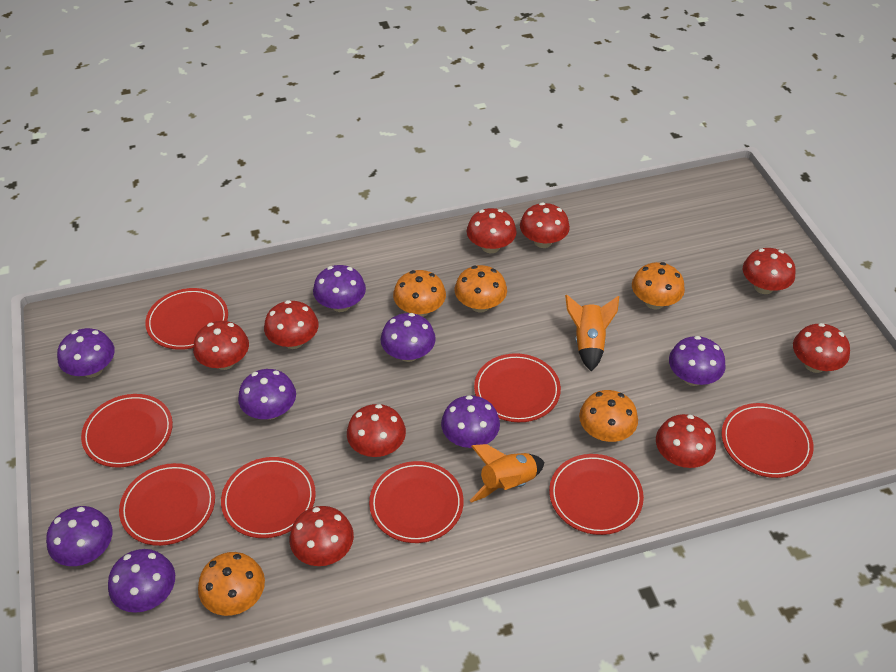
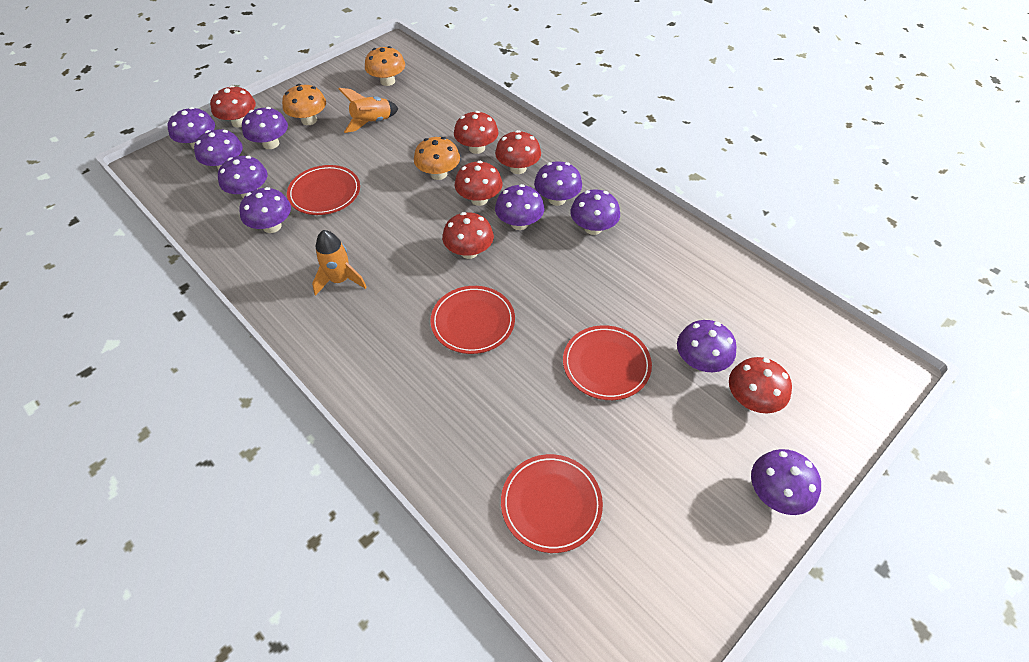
orange mushroom: [198,552,265,616] [393,270,446,317] [455,265,507,312] [579,390,638,442] [632,262,685,310] = 5 -> [282,84,326,125] [365,46,405,86] [414,137,460,180] = 3
purple mushroom: [46,506,112,566] [57,328,115,378] [108,549,175,613] [238,369,296,420] [313,265,366,312] [381,313,436,362] [441,395,500,448] [669,336,726,386] = 8 -> [168,107,215,149] [194,129,243,170] [218,156,267,198] [239,187,291,233] [242,107,288,149] [495,184,544,230] [534,161,582,206] [570,189,620,235] [677,320,737,372] [751,449,821,515] = 10
red mushroom: [193,321,249,370] [264,300,319,349] [290,506,354,566] [347,404,406,457] [467,208,517,253] [520,202,570,248] [656,414,716,468] [743,248,795,294] [793,323,850,373] = 9 -> [210,85,256,127] [442,212,494,259] [454,111,498,154] [455,161,503,206] [495,130,541,174] [729,357,792,413] = 6
red plate: [81,394,173,468] [119,463,215,546] [145,288,228,350] [221,457,316,538] [369,461,464,543] [474,353,561,422] [549,454,644,535] [721,403,814,478] = 8 -> [287,165,360,215] [430,286,515,354] [501,454,603,553] [563,325,652,400] = 4

